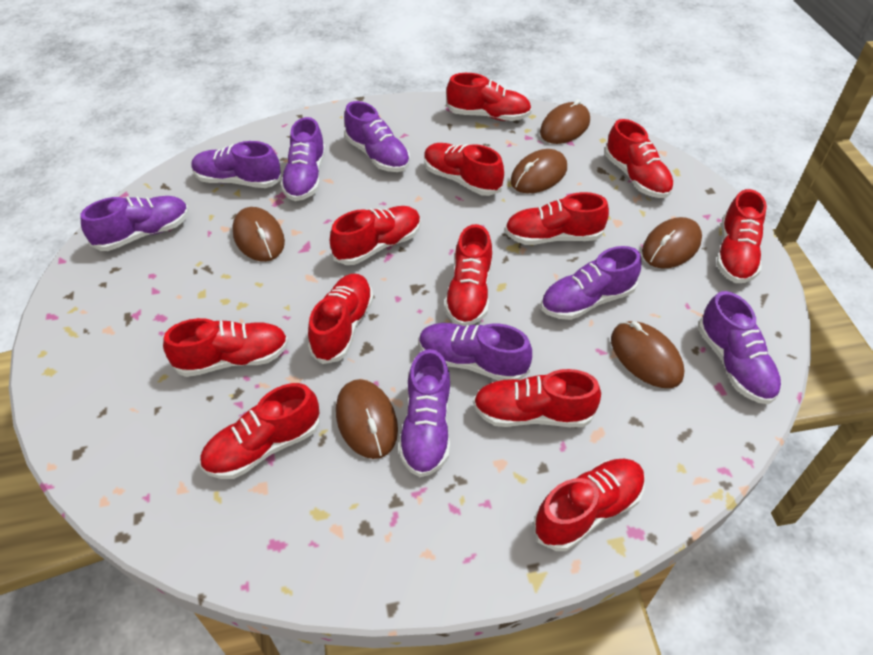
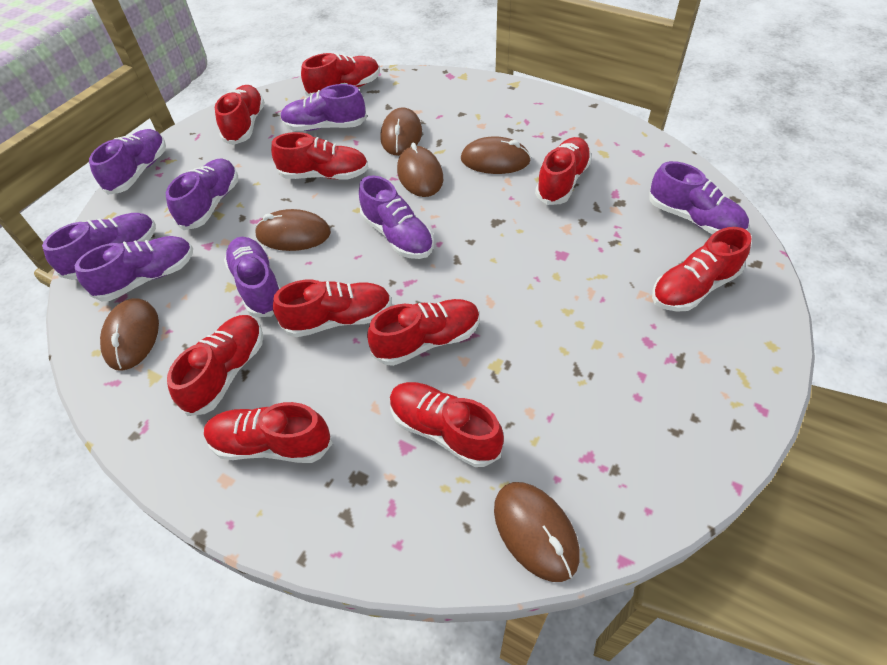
red shoe: [163,318,289,377] [200,383,320,479] [308,274,373,364] [330,206,421,265] [424,143,504,196] [444,224,492,326] [446,73,532,121] [473,369,601,427] [505,192,609,245] [533,459,645,551] [605,119,674,198] [717,189,767,283] = 12 -> [167,315,263,416] [204,402,333,463] [215,85,265,145] [271,132,369,180] [273,280,392,337] [301,53,380,96] [367,299,480,366] [390,382,504,467] [535,137,592,205] [652,227,752,312] = 10

